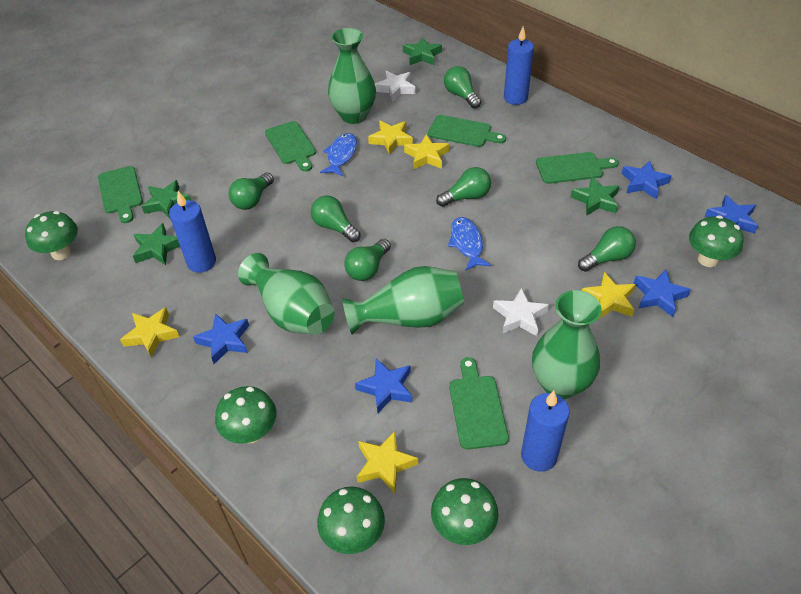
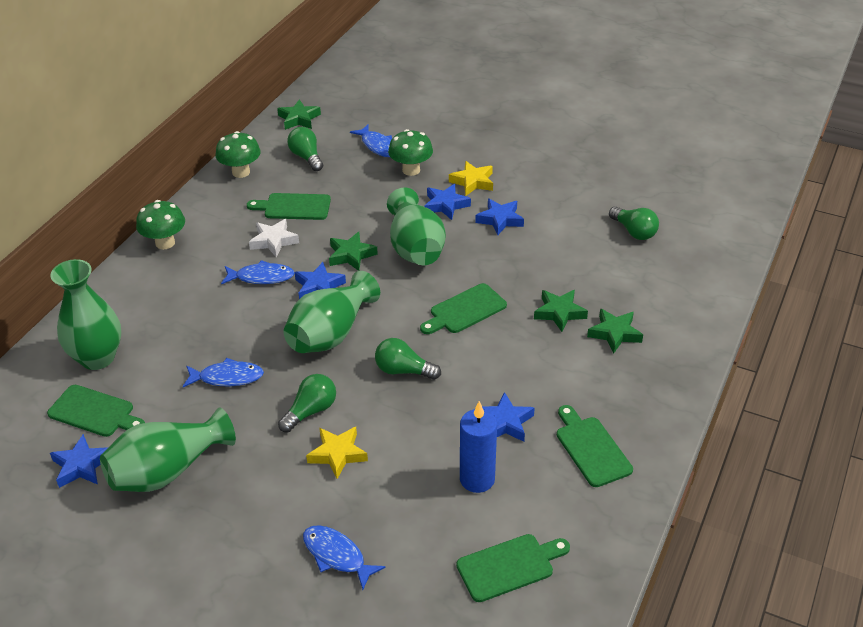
blue candle: [169,191,216,273] [504,26,534,105] [521,391,570,472] = 3 -> [460,401,497,493] = 1
blue fish: [320,133,357,177] [448,217,491,271] = 2 -> [183,358,264,387] [221,260,295,284] [303,525,385,590] [350,125,392,157] = 4
green light bulb: [229,173,274,210] [311,195,361,242] [345,239,391,281] [436,167,491,207] [444,66,481,109] [578,226,636,272] = 6 -> [278,374,336,433] [287,127,323,171] [375,338,441,380] [609,206,659,240] = 4
green mushroom: [25,211,78,260] [215,386,276,444] [317,487,385,554] [431,478,499,545] [689,215,744,267] = 5 -> [136,200,185,249] [216,131,261,178] [388,129,433,176] = 3
white star: [375,71,416,101] [493,288,549,336] = 2 -> [249,219,299,258] = 1
yellow star: [120,307,179,358] [357,431,418,493] [368,121,413,155] [404,134,449,170] [582,272,636,319] = 5 -> [306,427,368,479] [449,161,493,196] = 2

